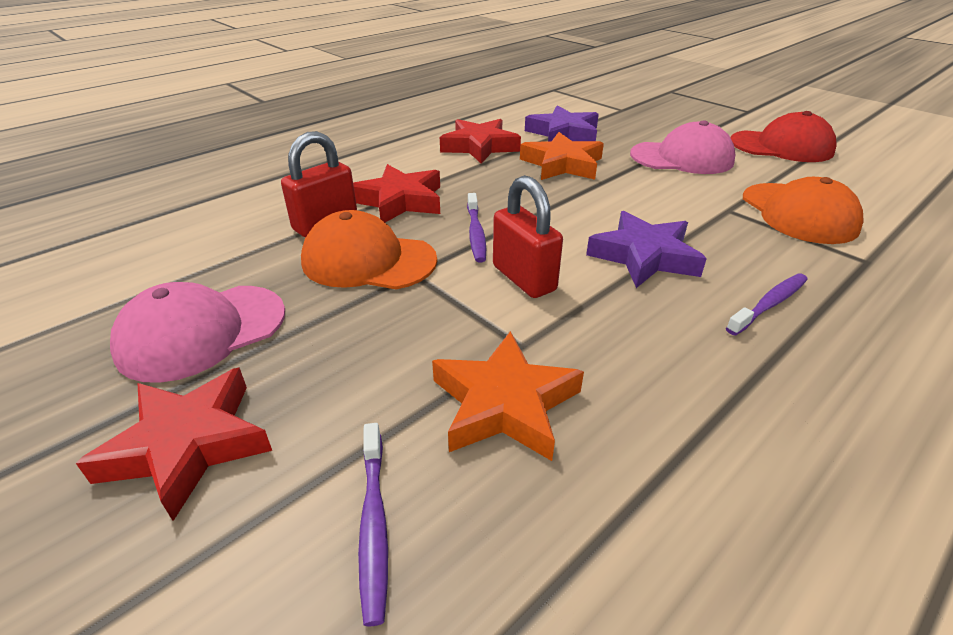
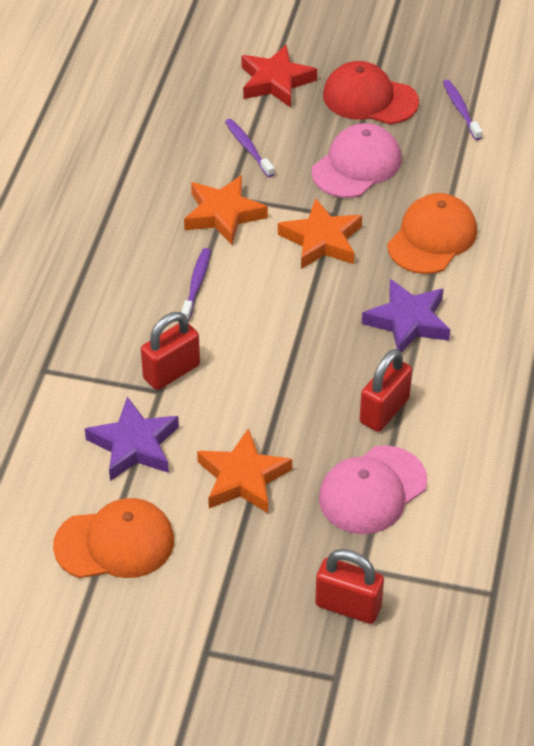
orange star: [432,331,584,461] [520,132,604,180] = 2 -> [184,175,268,245] [197,428,292,513] [278,198,362,269] = 3
red padlock: [281,131,357,237] [493,175,563,298] = 2 -> [141,312,200,390] [315,549,384,624] [360,349,412,432] = 3
red star: [76,368,272,521] [353,164,440,222] [440,119,521,164] = 3 -> [241,45,317,107] = 1

